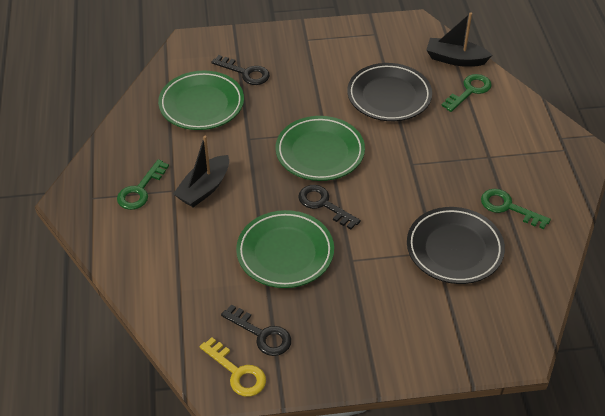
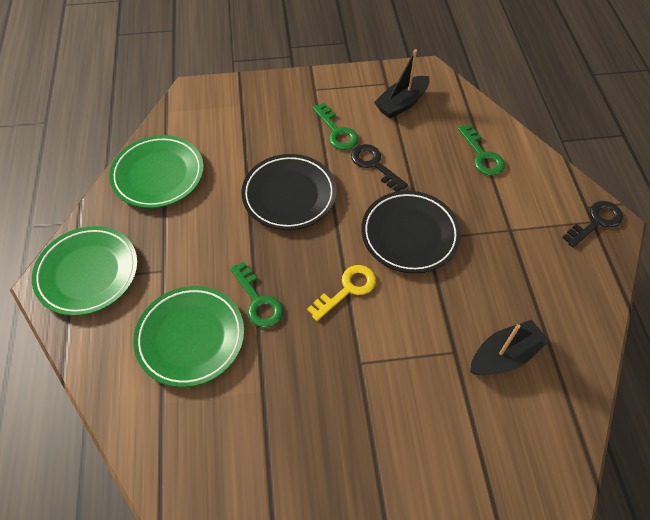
black key: [211,55,270,85] [221,304,291,356] [298,185,361,229] = 3 -> [351,144,408,192] [562,201,623,248] = 2

